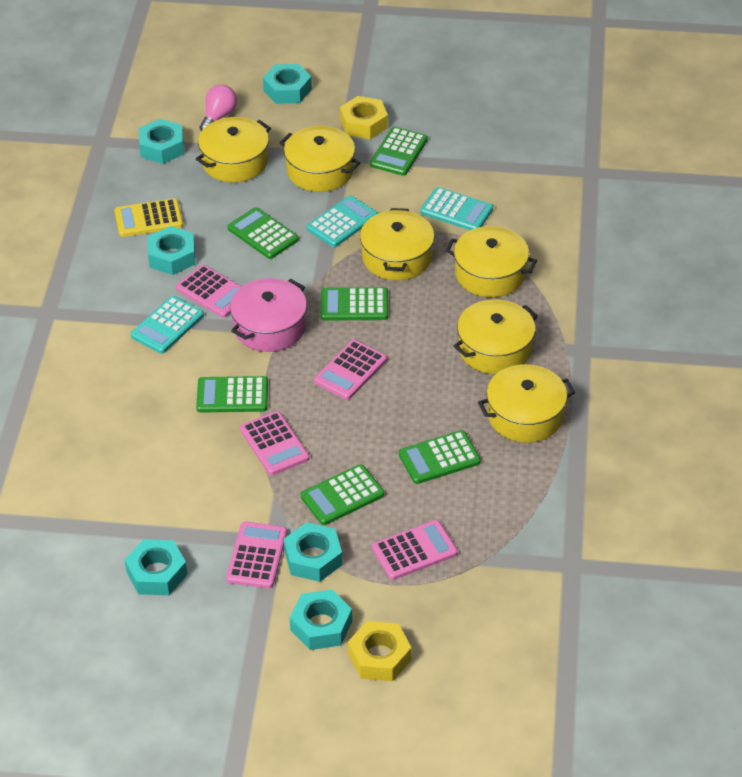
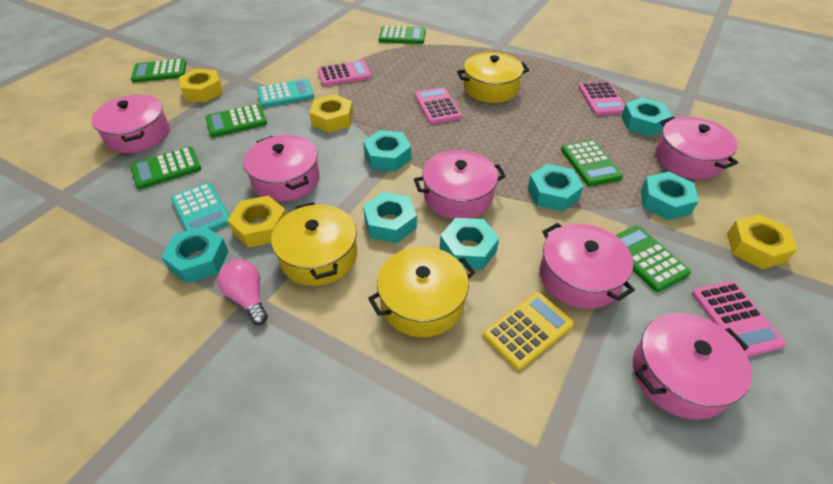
pink calculator: [176,265,241,318] [226,522,287,588] [240,411,309,475] [314,340,387,400] [372,520,458,580] = 5 -> [317,60,372,86] [415,87,462,124] [578,81,625,116] [692,281,786,357] = 4
pink pot: [230,278,307,352] = 1 -> [91,95,169,153] [243,135,319,202] [414,150,506,219] [539,223,635,309] [633,313,752,420] [655,117,738,180] = 6
turquoise calculator: [131,296,204,354] [307,196,378,247] [420,187,493,230] = 3 -> [171,183,230,231] [257,79,314,108] = 2
turquoise nut: [125,539,187,595] [139,119,184,164] [148,226,196,275] [263,64,312,104] [284,522,343,582] [290,590,352,650] = 6 -> [161,226,229,284] [363,130,411,172] [363,192,417,243] [440,218,499,270] [528,164,584,211] [621,97,672,136] [641,172,699,220] = 7
yellow nut: [340,96,388,139] [348,621,412,681] = 2 -> [179,69,223,102] [228,196,286,248] [309,94,353,133] [727,214,797,269] = 4
yellow pot: [196,117,271,183] [279,126,360,192] [360,208,435,280] [445,226,537,297] [454,299,538,374] [478,364,575,443] = 6 -> [271,202,357,286] [368,247,475,337] [457,52,529,103] = 3

